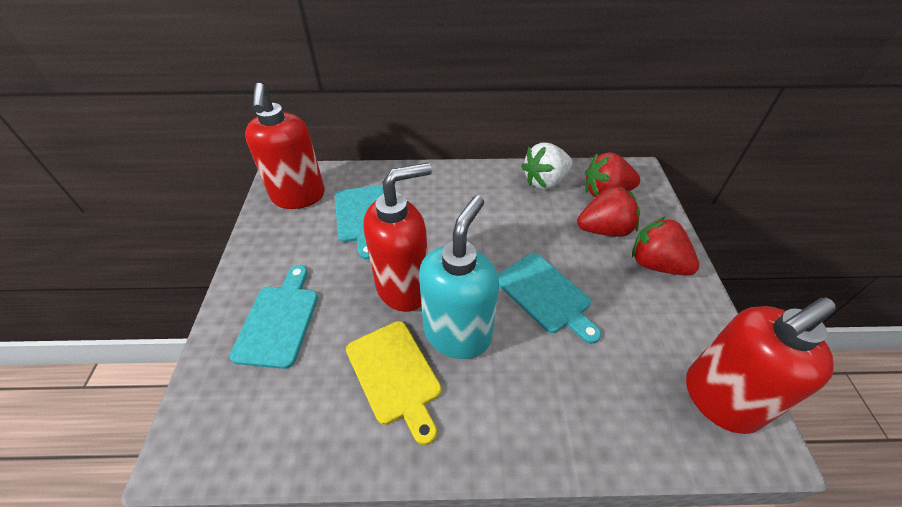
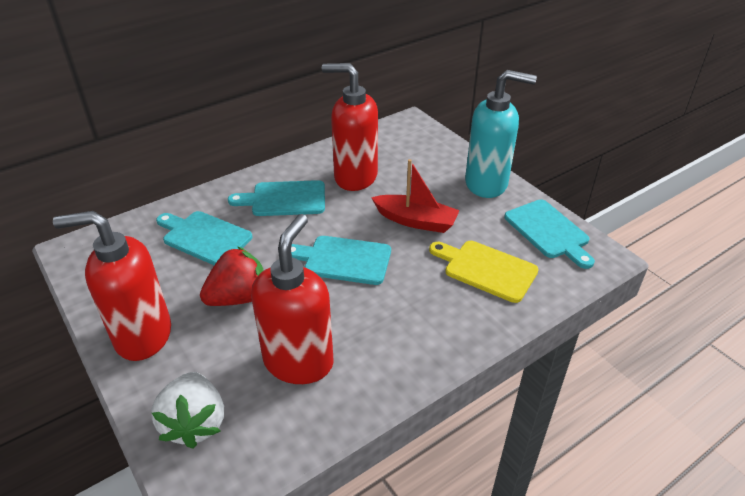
red boat: none = 0 -> [371,159,460,233] = 1
red strawberry: [577,186,640,237] [585,152,640,198] [632,217,699,276] = 3 -> [200,246,264,306] = 1
turquoise cutting board: [230,265,318,369] [335,185,384,259] [498,253,601,344] = 3 -> [156,211,252,265] [228,180,325,216] [291,236,391,285] [504,199,595,269] = 4

